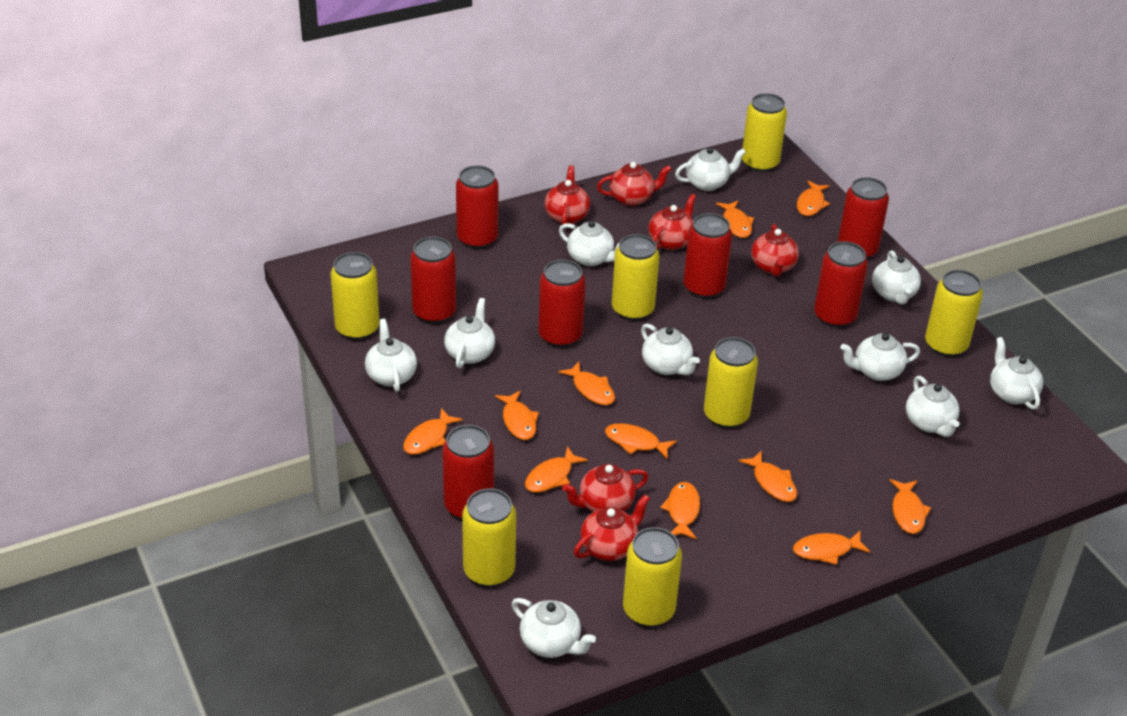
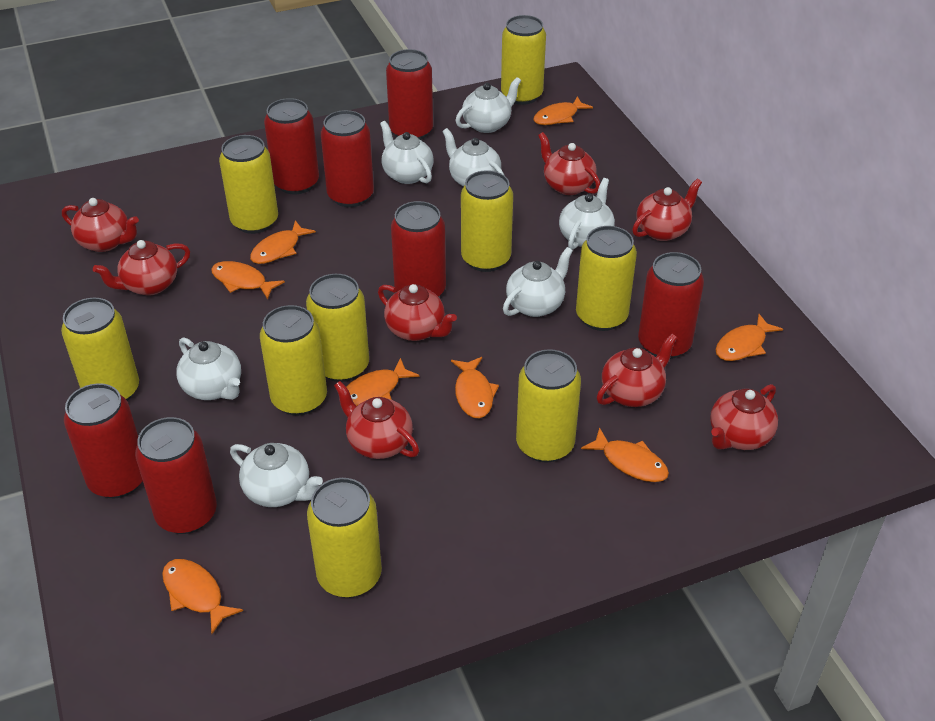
orange fish: [403,408,463,455] [495,390,539,440] [525,446,588,492] [558,362,615,405] [605,423,677,460] [660,482,700,539] [716,201,754,238] [739,451,797,502] [793,531,870,565] [797,181,830,216] [889,479,931,534] = 11 -> [162,559,243,634] [211,261,285,299] [250,221,316,264] [346,358,420,406] [451,357,499,418] [533,96,593,125] [581,427,669,482] [715,314,783,361] = 8
red teapot: [545,165,590,225] [562,464,648,512] [574,495,650,561] [597,162,671,206] [649,194,696,250] [751,224,799,276] = 6 -> [62,198,139,252] [93,240,190,295] [334,381,419,459] [378,284,457,341] [538,132,600,195] [597,333,677,407] [632,178,702,241] [710,384,778,450] = 8
white teapot: [365,319,417,392] [444,298,495,368] [512,598,596,658] [559,221,619,266] [641,324,700,375] [675,147,746,191] [840,333,920,381] [872,250,921,304] [906,376,960,437] [990,337,1043,410] = 10 -> [176,337,241,400] [230,443,323,507] [380,121,434,184] [442,128,504,186] [455,77,521,133] [503,247,573,317] [559,178,615,250] = 7
yellow can: [331,252,379,340] [462,488,516,587] [612,234,659,321] [623,527,682,627] [704,337,758,428] [742,93,787,172] [925,270,983,357] = 7 -> [61,298,139,401] [219,135,278,234] [260,305,327,416] [306,274,369,382] [307,478,382,598] [461,170,513,272] [501,15,546,105] [516,349,581,463] [576,226,637,331] = 9

